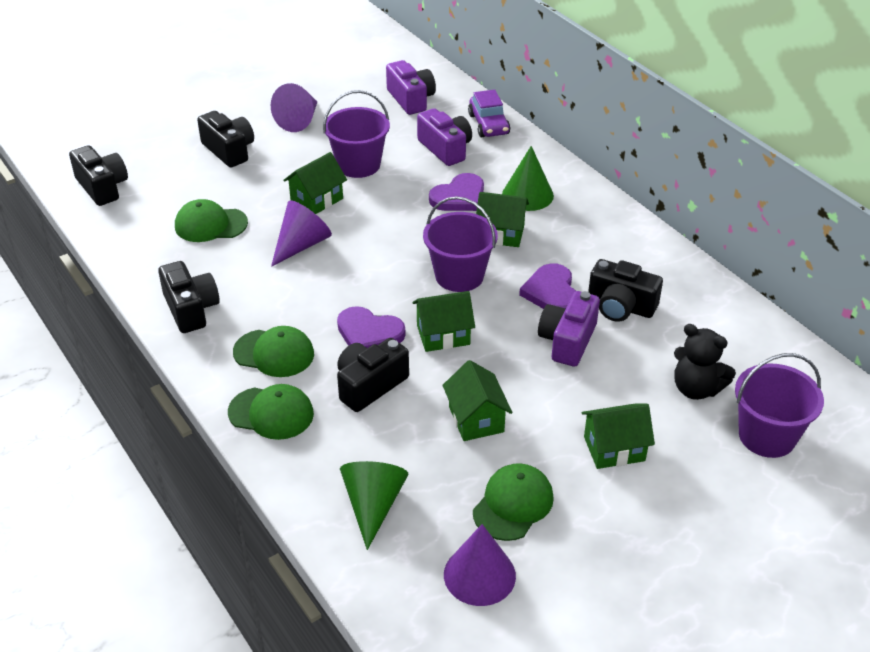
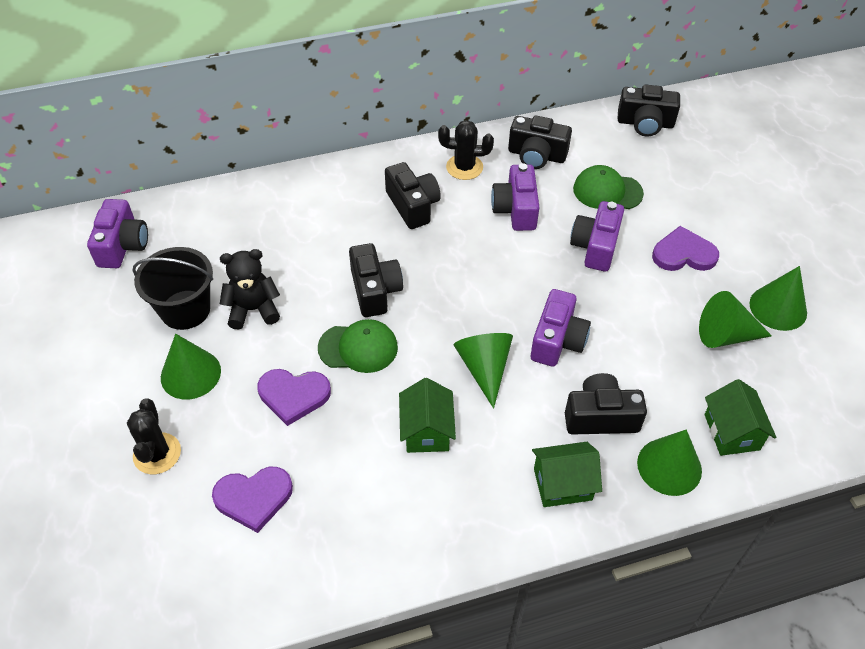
black bucket: none = 0 -> [133,247,213,330] = 1
black cactus: none = 0 -> [127,398,181,474] [438,120,494,180] = 2
green cap: [175,199,248,242] [228,384,314,440] [233,326,314,377] [473,463,554,541] = 4 -> [318,319,398,373] [573,165,644,209] = 2
green cone: [340,461,408,550] [502,146,554,211] = 2 -> [161,334,221,400] [454,333,513,409] [637,429,702,496] [699,291,772,348] [749,266,807,331] = 5
green house: [283,152,347,214] [412,291,475,352] [443,360,512,441] [476,192,529,247] [582,403,655,469] = 5 -> [399,378,456,453] [532,442,602,507] [704,379,776,456] = 3
purple bucket: [323,90,390,178] [423,196,498,292] [735,353,824,458] = 3 -> none = 0
purple camera: [386,60,436,115] [417,108,472,166] [538,291,600,367] = 3 -> [87,199,148,268] [491,163,540,231] [531,289,591,367] [570,201,624,272] = 4
purple car: [468,90,510,137] = 1 -> none = 0
purple cone: [271,83,317,132] [271,200,332,267] [444,524,516,606] = 3 -> none = 0

